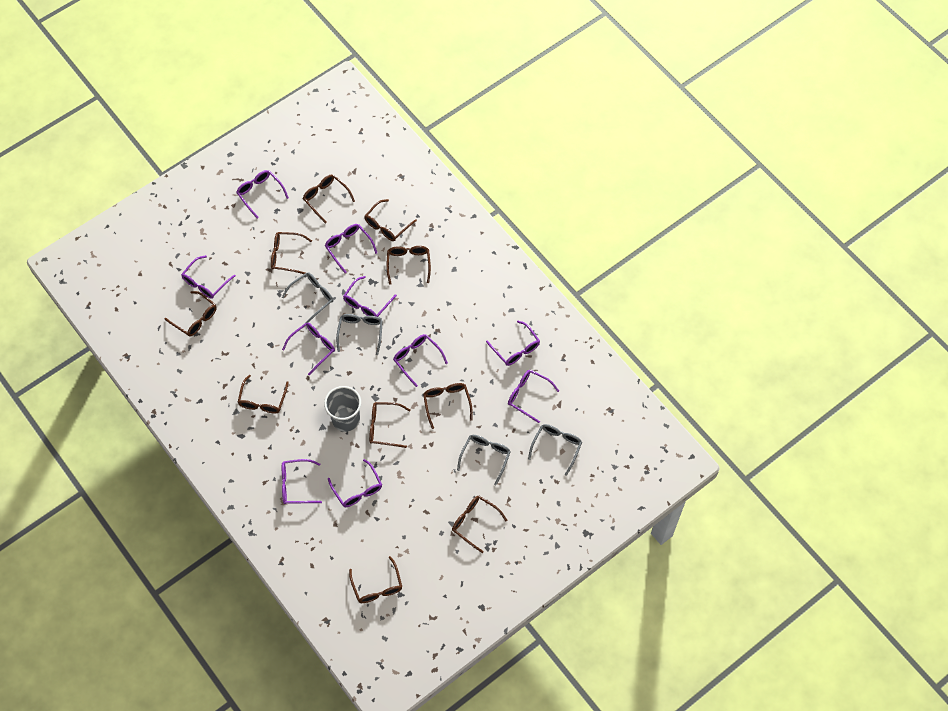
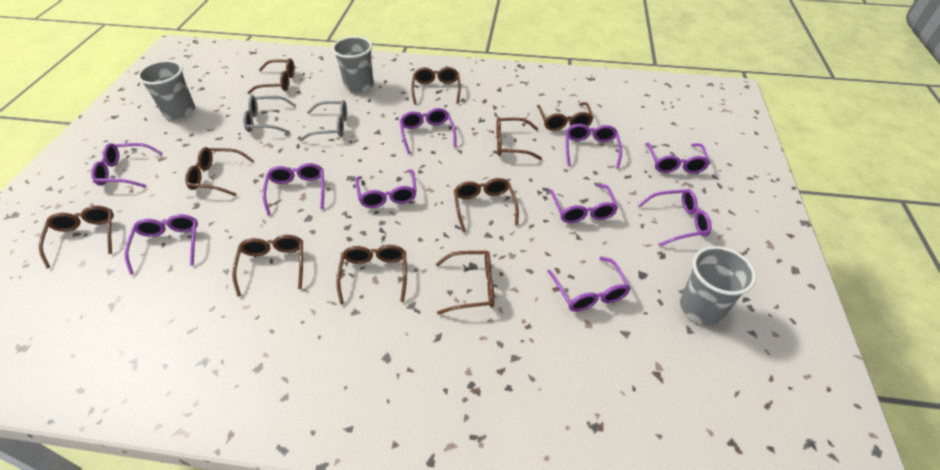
grey cup: [324,386,361,432] = 1 -> [137,60,195,119] [332,36,374,93] [680,246,756,325] = 3
grey glasses: [282,272,333,323] [336,314,383,355] [457,435,511,485] [528,424,582,476] = 4 -> [243,96,296,134] [299,100,347,141] = 2

